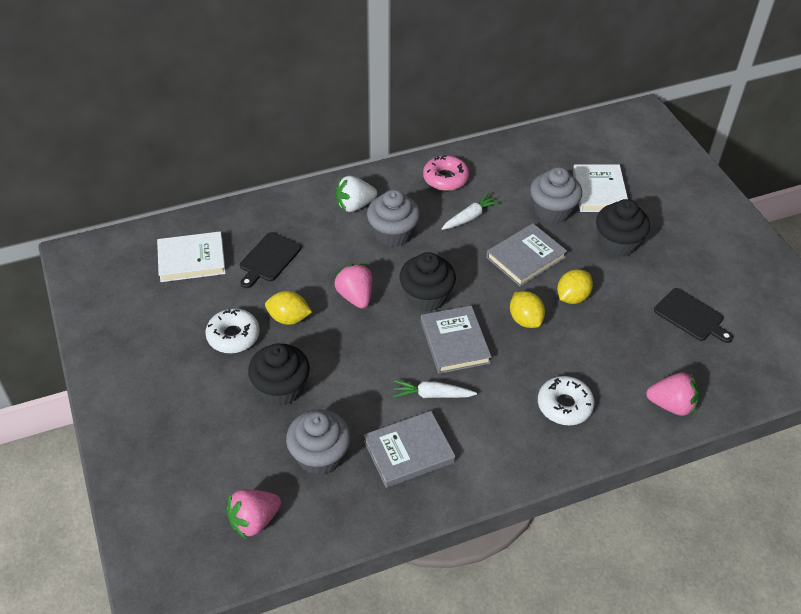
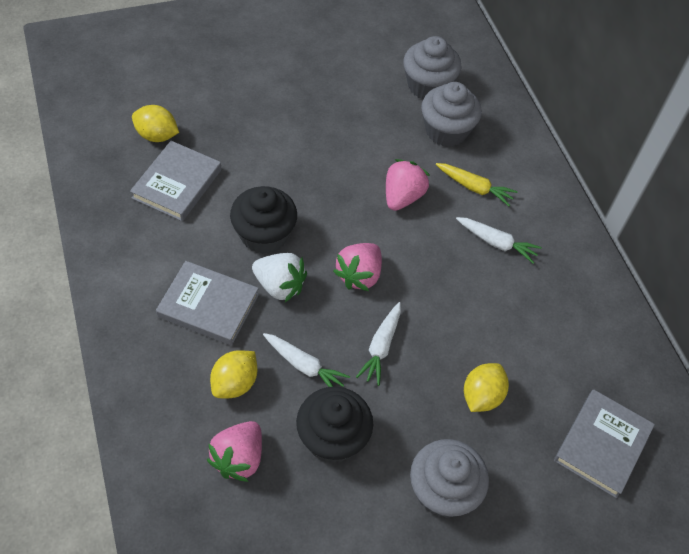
black cupcake: [248,344,310,406] [400,252,456,312] [596,199,650,257] = 3 -> [230,186,297,254] [296,387,373,463] = 2
black cutting board: [240,232,301,288] [654,288,733,343] = 2 -> none = 0
pink donut: [423,155,469,191] = 1 -> none = 0
white book: [157,231,226,282] [573,164,628,212] = 2 -> none = 0
white carrot: [393,380,477,398] [442,193,500,230] = 2 -> [263,333,350,387] [356,302,401,386] [456,217,542,264] = 3
white donut: [205,308,260,353] [538,376,595,425] = 2 -> none = 0
yellow carrot: none = 0 -> [436,163,517,206] = 1

